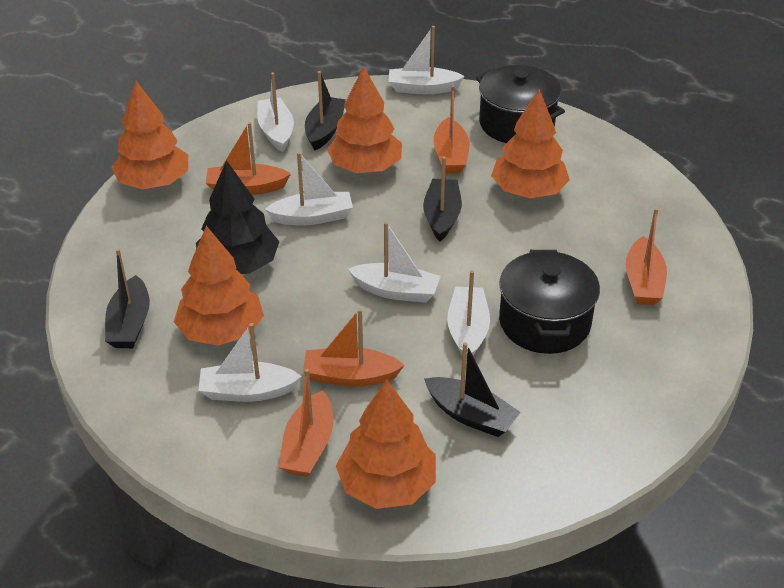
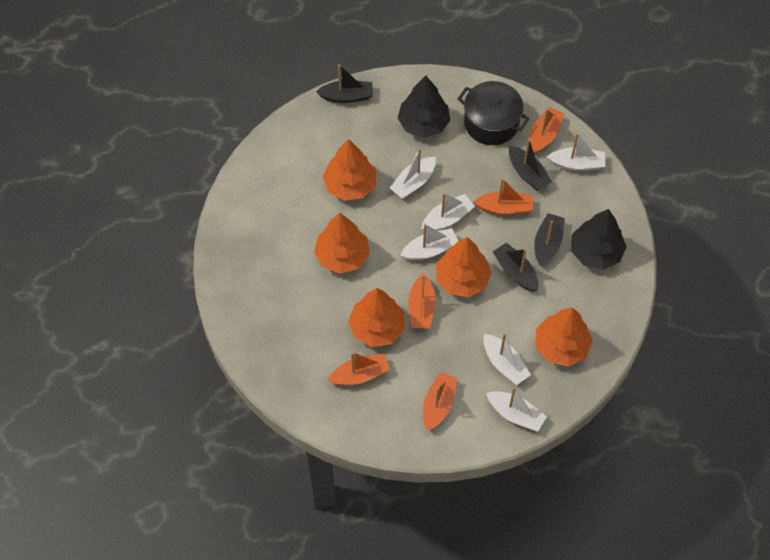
black pot: [476,65,565,143] [499,250,600,354] = 2 -> [458,81,530,145] = 1
black tree: [196,160,280,274] = 1 -> [398,76,450,138] [571,209,627,270] = 2

